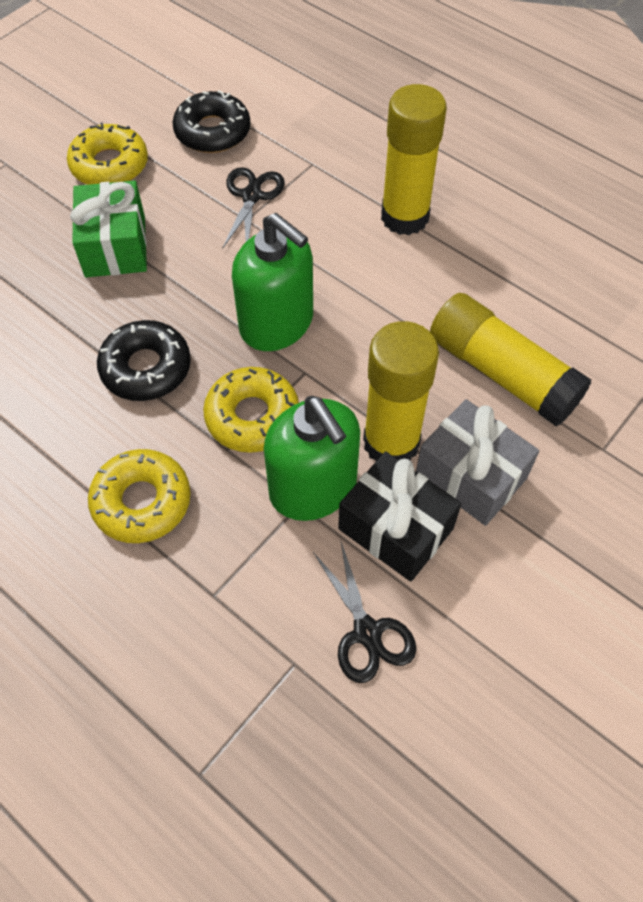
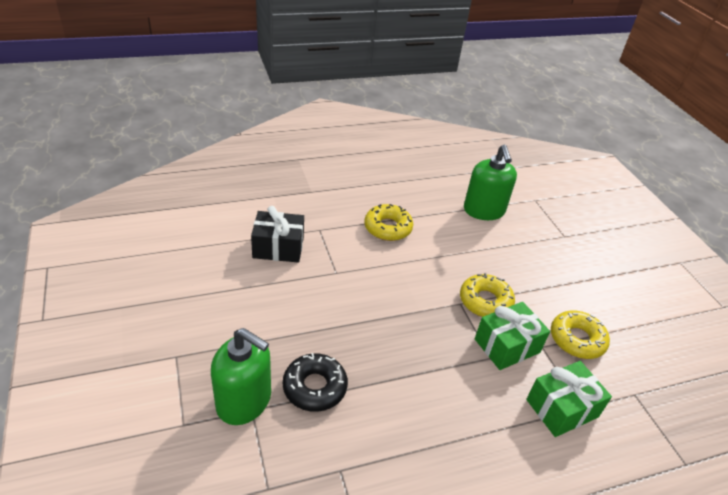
black donut: [97,320,191,401] [172,90,251,153] = 2 -> [283,353,348,412] = 1
black scissors: [222,167,285,249] [313,542,416,683] = 2 -> none = 0
green gift: [70,180,147,277] = 1 -> [475,302,550,370] [526,361,612,437] = 2
grey gift: [416,399,539,526] = 1 -> none = 0
yellow glue stick: [363,321,439,461] [381,84,447,235] [430,293,592,427] = 3 -> none = 0

